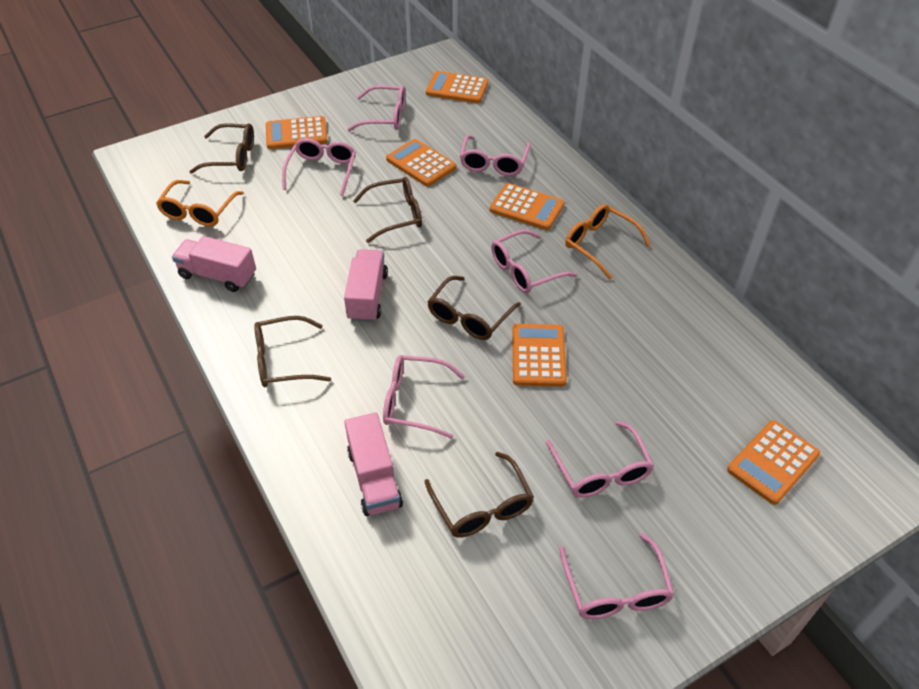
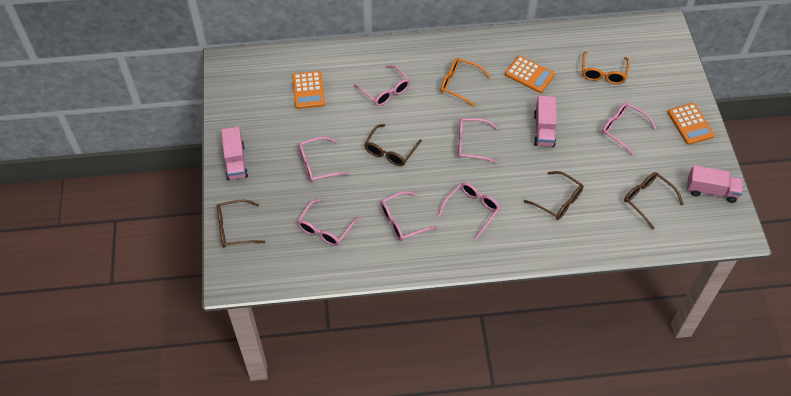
brown glasses: [189,123,254,174] [254,316,331,387] [353,177,422,243] [424,452,534,538] [427,276,521,340] = 5 -> [217,199,265,247] [364,124,422,166] [524,171,584,220] [624,172,683,230] = 4
orange calculator: [266,116,328,149] [386,139,457,186] [426,71,488,103] [490,183,565,230] [512,324,567,387] [727,420,820,505] = 6 -> [292,71,325,109] [505,56,555,93] [668,103,715,145] = 3

